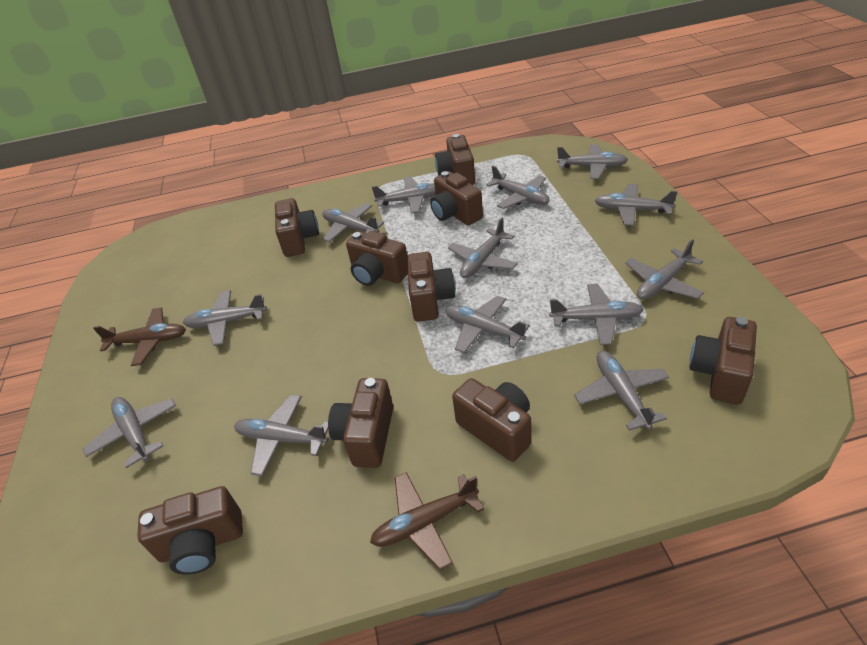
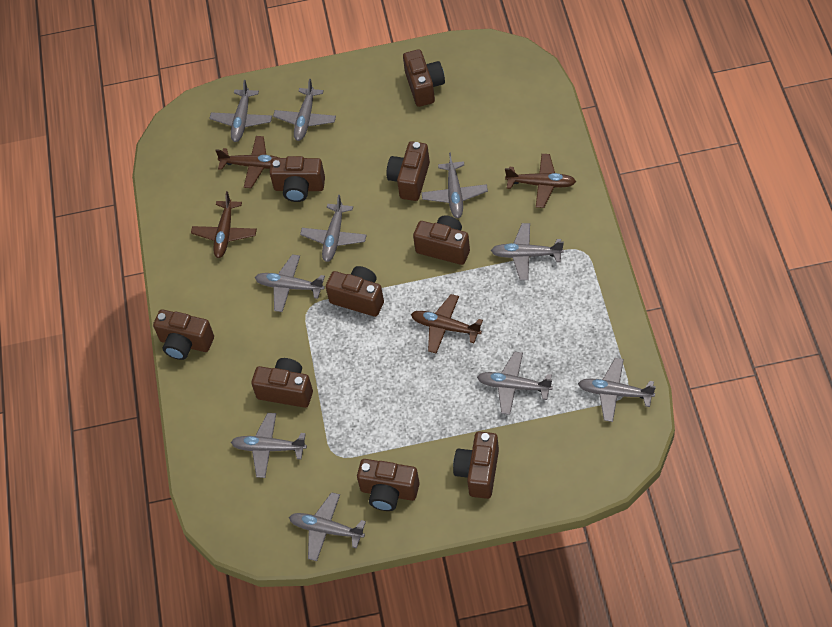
brown plane: [93,308,186,366] [370,472,484,570] = 2 -> [191,191,257,258] [215,136,279,188] [411,294,483,354] [505,154,576,208] = 4
grey plane: [83,397,176,468] [183,290,267,346] [234,395,329,476] [322,203,384,242] [372,177,436,214] [445,296,530,354] [448,218,518,278] [486,166,550,209] [549,284,644,345] [557,144,628,179] [574,351,669,431] [594,184,677,226] [625,239,704,300] = 13 -> [209,80,272,142] [231,413,307,478] [255,254,325,312] [273,79,336,141] [289,492,366,561] [300,195,367,262] [422,153,488,218] [477,352,553,415] [491,223,564,280] [578,358,656,422] = 10

